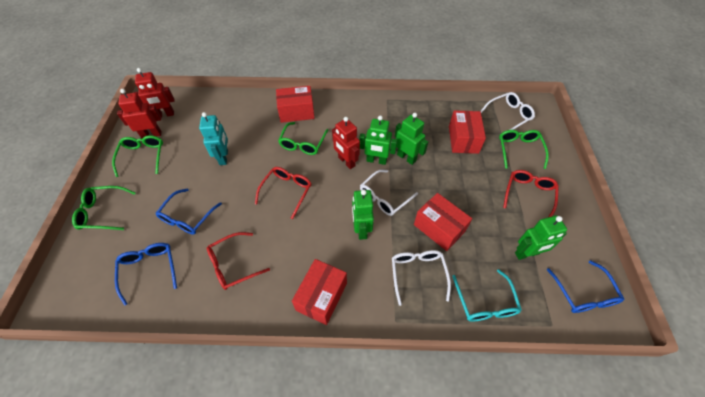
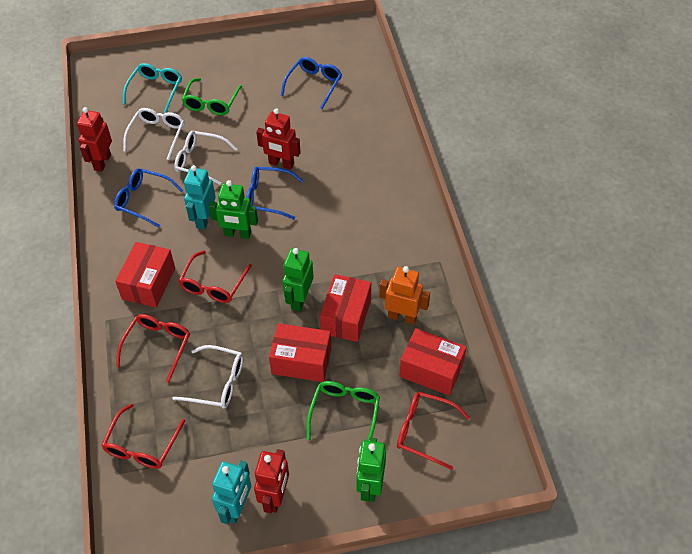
green glasses: [72,186,136,230] [112,135,163,177] [278,122,328,155] [499,130,549,169] = 4 -> [182,78,242,115] [307,381,380,441] = 2
green robot: [352,190,374,240] [359,115,397,165] [395,113,428,165] [515,215,567,260] = 4 -> [209,180,258,239] [282,248,314,311] [356,438,386,502] = 3
orange robot: none = 0 -> [379,266,430,325] = 1
red glasses: [207,232,270,290] [255,167,312,219] [503,170,559,217] = 3 -> [101,403,185,469] [116,314,190,383] [179,251,252,303] [397,392,470,470] = 4
turquoise robot: [199,112,228,165] = 1 -> [184,165,216,230] [212,460,251,524] = 2

